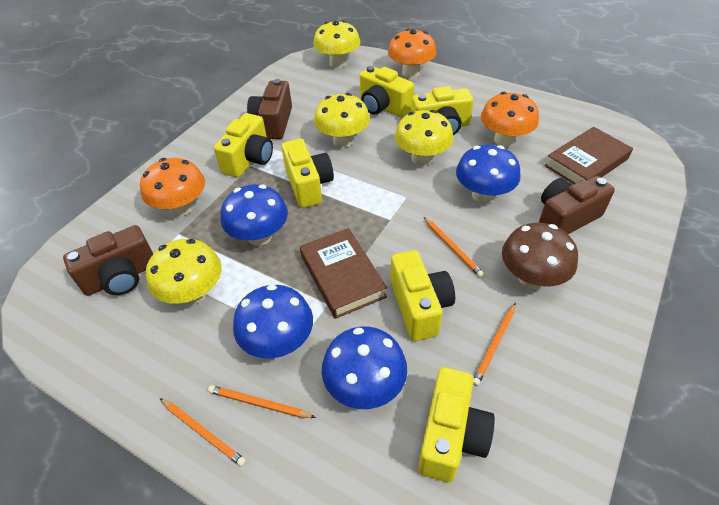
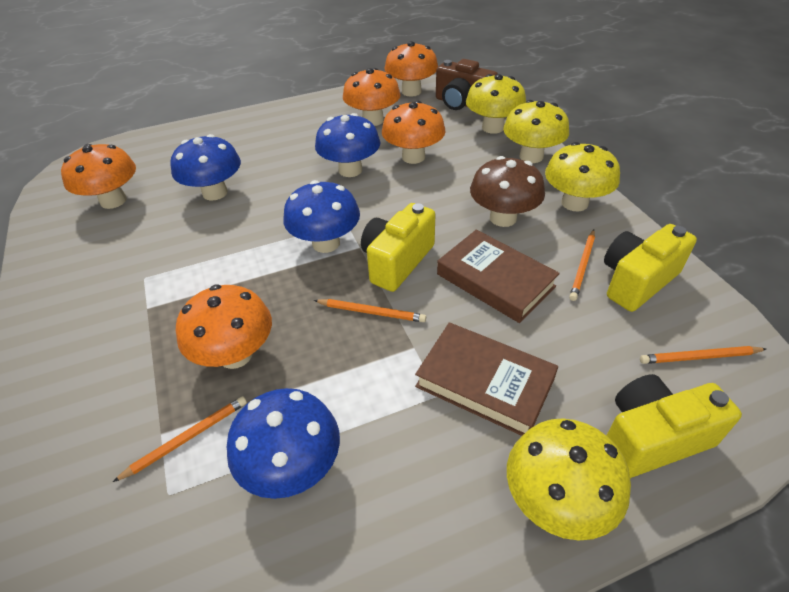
brown camera: [63,225,153,296] [247,79,292,139] [539,176,615,234] = 3 -> [436,59,498,110] = 1
orange mushroom: [140,158,205,216] [388,29,437,78] [481,92,539,147] = 3 -> [61,144,136,209] [176,285,272,369] [343,68,401,126] [382,101,446,164] [385,41,438,97] = 5
yellow camera: [214,113,273,178] [282,139,334,208] [360,66,414,117] [391,250,455,341] [411,86,474,135] [418,367,495,482] = 6 -> [361,203,435,292] [604,224,697,312] [606,374,742,478] = 3

